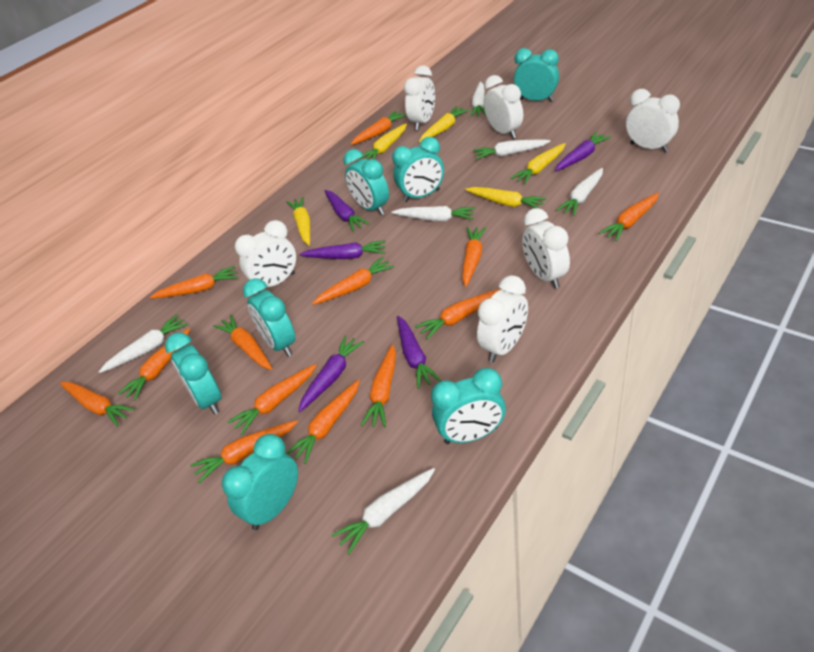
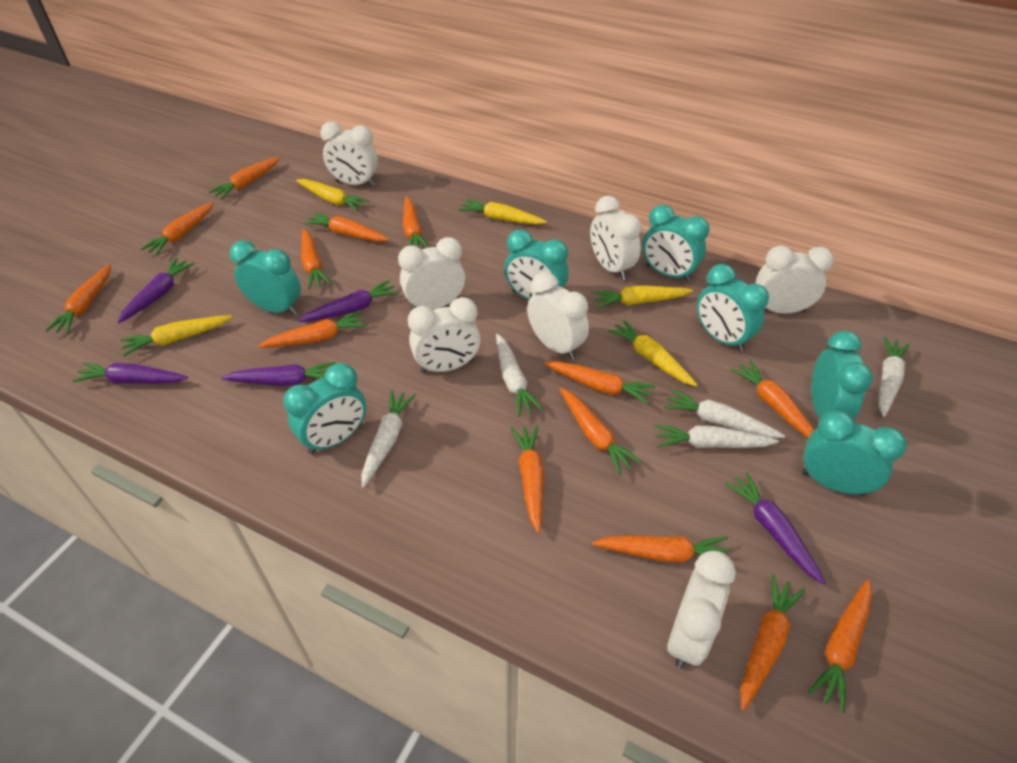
orange carrot: [60,382,135,427] [118,328,190,401] [150,266,238,298] [190,420,298,483] [213,315,272,370] [228,364,317,435] [285,380,360,464] [312,257,394,305] [351,110,407,145] [361,344,396,428] [415,289,501,340] [462,227,487,287] [599,193,659,241] = 13 -> [45,264,111,334] [140,202,214,256] [209,156,280,199] [258,311,367,348] [301,229,331,289] [304,212,389,242] [403,197,429,248] [510,425,544,533] [544,361,656,405] [560,388,642,475] [592,536,730,562] [731,360,815,438] [740,574,805,711] [808,579,872,713] = 14
white carrot: [99,314,188,373] [332,468,435,554] [392,206,475,221] [470,81,486,117] [473,139,550,160] [556,168,603,216] = 6 -> [361,390,416,488] [496,334,543,417] [655,425,779,448] [664,389,785,438] [879,336,910,417] = 5
white clock: [235,220,296,292] [404,65,435,130] [477,275,528,362] [484,75,523,139] [522,208,570,289] [626,89,680,152] = 6 -> [320,122,378,187] [398,237,465,310] [408,297,481,373] [527,272,589,360] [590,196,642,280] [667,551,736,668] [756,246,834,314] = 7

